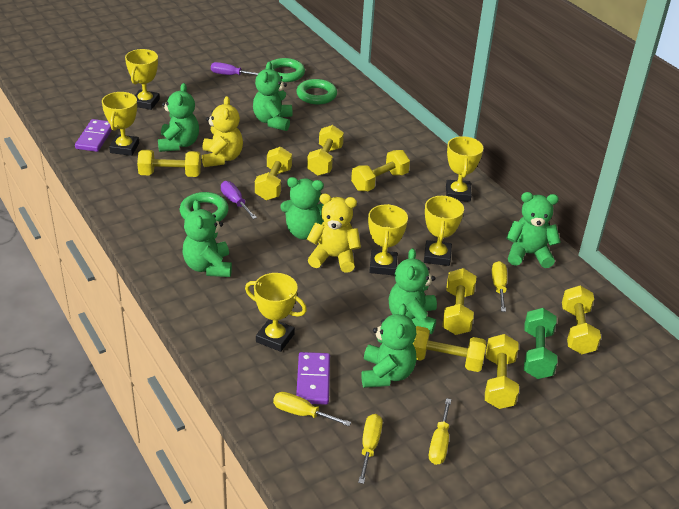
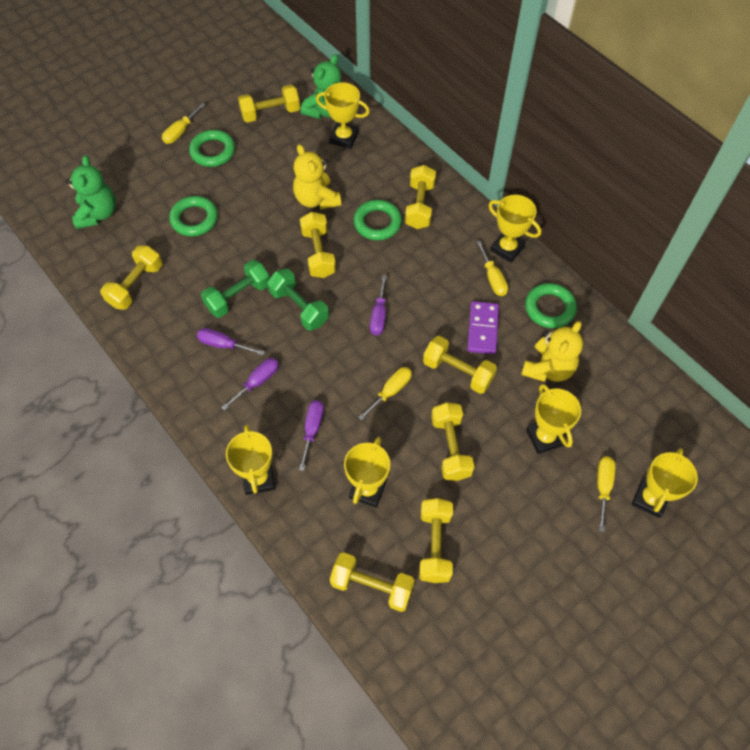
green dumbbell: [524,308,557,379] = 1 -> [201,260,270,318] [267,269,329,331] = 2
green ring: [180,192,229,222] [265,58,305,82] [296,79,337,104] = 3 -> [169,196,218,236] [189,130,235,167] [353,200,402,240] [525,283,577,328] = 4
green teddy bear: [158,83,199,152] [182,200,232,277] [253,61,293,131] [280,177,324,240] [361,304,416,388] [389,248,437,334] [506,192,561,268] = 7 -> [66,155,116,229] [301,54,341,119] = 2
purple domino: [75,119,112,152] [296,352,330,405] = 2 -> [467,301,499,354] = 1
purple screwdriver: [211,62,259,75] [221,181,257,219] = 2 -> [197,328,265,355] [221,358,279,411] [299,400,324,471] [370,275,387,336] = 4

